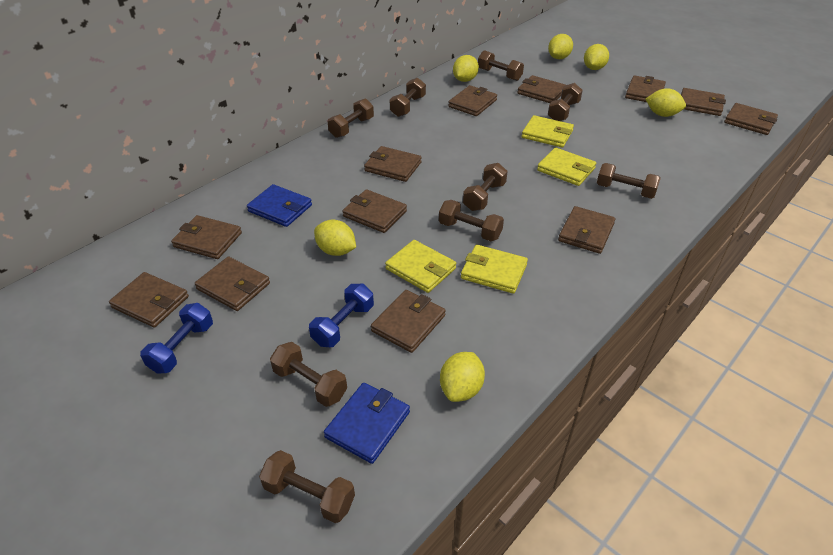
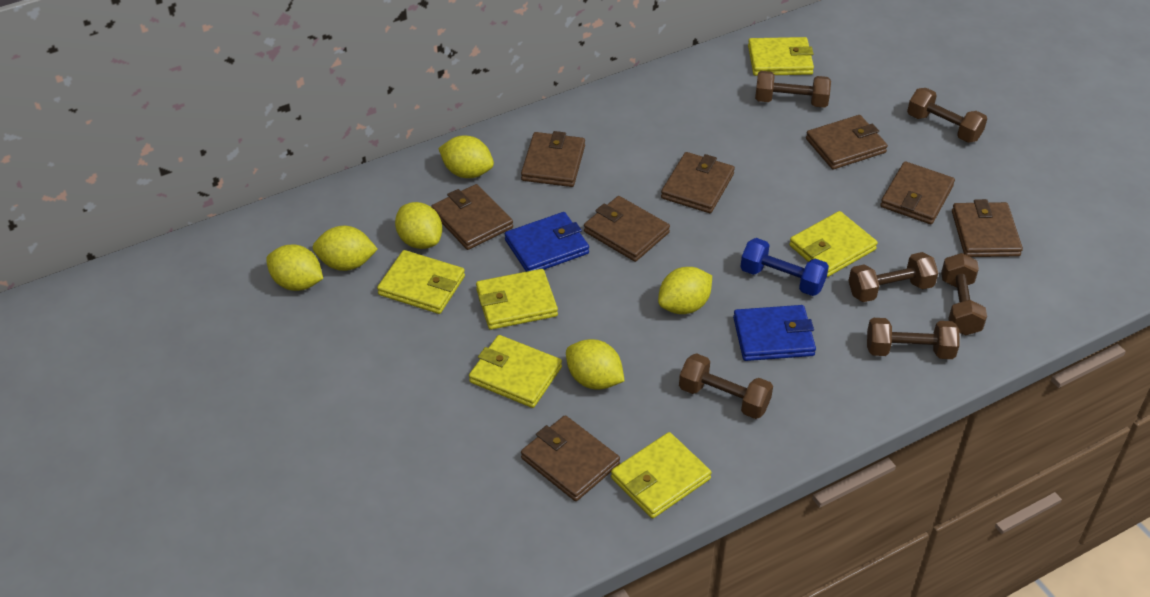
blue dumbbell: [140,303,213,374] [309,284,374,347] = 2 -> [740,238,829,296] = 1
brown dumbbell: [259,450,355,523] [270,342,347,407] [328,99,374,138] [390,78,426,117] [439,200,504,241] [463,163,508,211] [478,50,524,81] [548,83,583,121] [597,163,661,199] = 9 -> [679,353,773,419] [755,71,831,108] [848,252,938,302] [867,318,959,359] [907,88,987,143] [941,253,987,336] = 6
brown wallet: [109,272,189,328] [171,215,242,259] [195,257,270,311] [342,189,407,233] [364,146,422,182] [371,290,446,353] [448,85,497,116] [517,75,566,103] [558,206,615,254] [625,75,666,102] [681,88,726,116] [724,103,778,135] = 12 -> [431,184,513,250] [521,131,585,187] [521,415,620,501] [584,196,670,262] [661,152,735,213] [806,115,888,169] [880,161,955,224] [952,199,1023,257] = 8
yellow wallet: [385,240,456,293] [461,244,528,294] [522,115,574,148] [537,148,596,186] = 4 -> [377,250,465,314] [469,335,562,408] [476,269,558,330] [611,432,712,518] [748,37,814,76] [789,211,878,277] = 6

